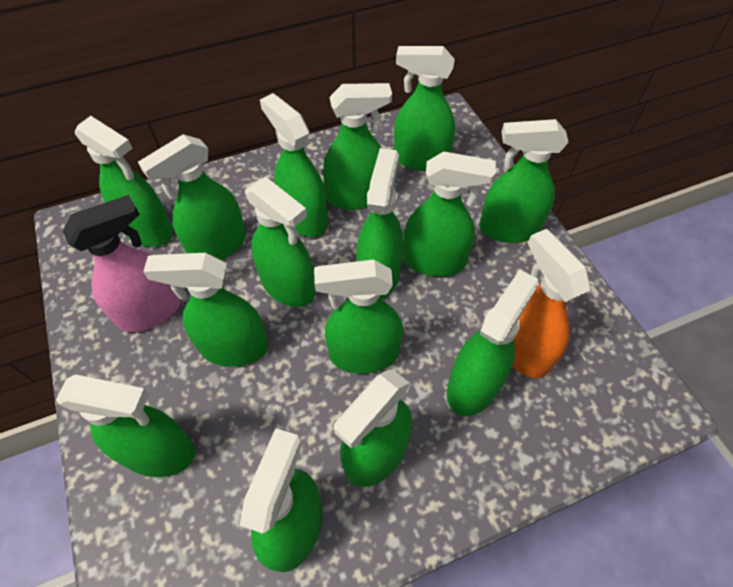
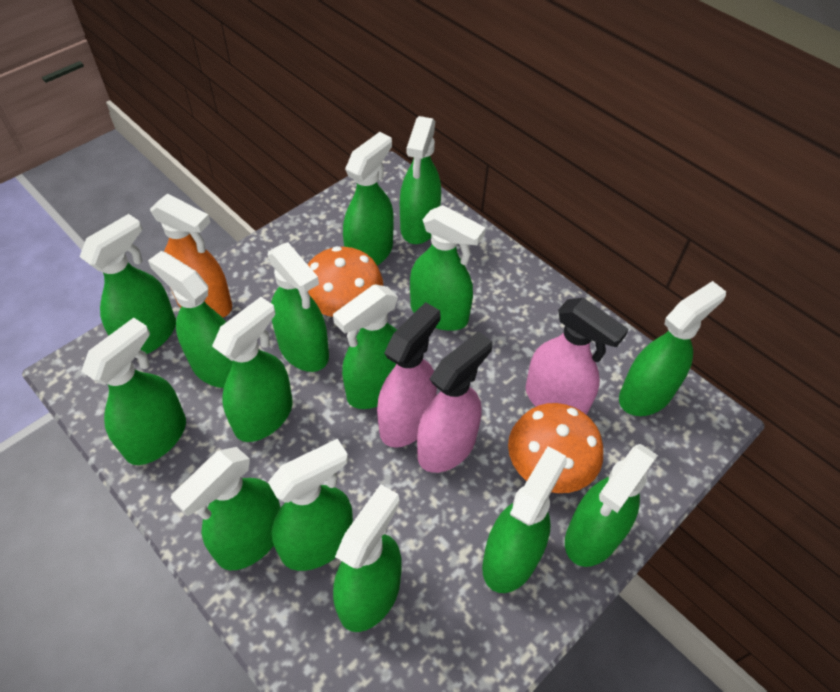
orange mushroom: none = 0 -> [307,246,383,317] [508,403,603,493] = 2
pink spray bottle: [63,195,182,332] = 1 -> [377,302,441,448] [417,331,492,473] [526,297,629,415] = 3

